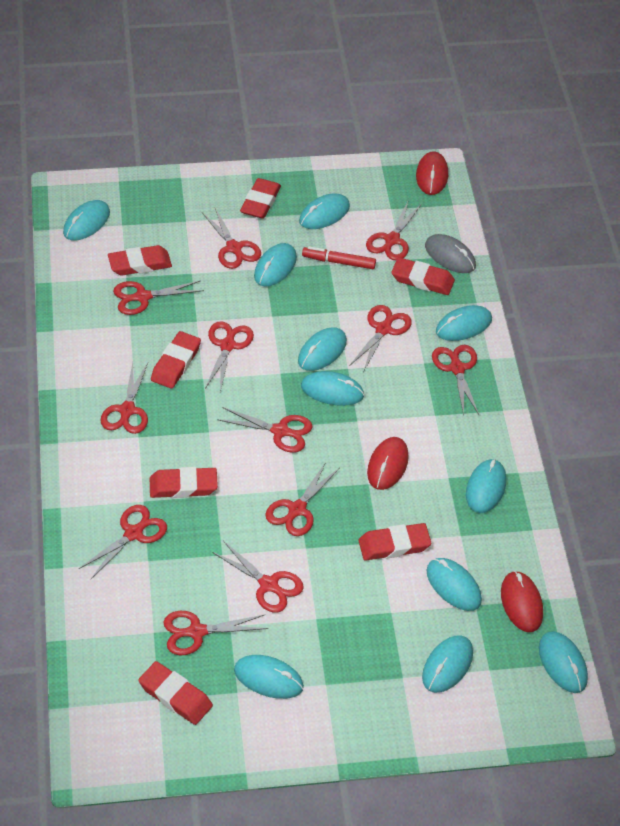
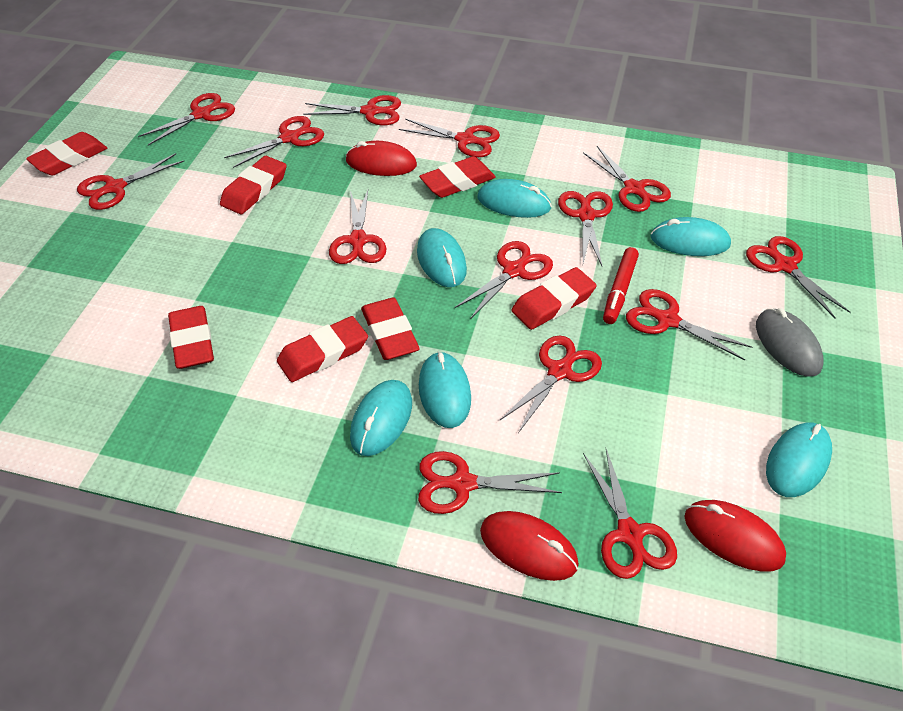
red scissors: [79,505,167,579] [100,362,148,434] [113,281,204,315] [163,611,268,655] [202,208,261,269] [205,321,254,392] [212,541,304,613] [217,407,312,453] [265,462,340,536] [349,305,412,372] [366,202,422,260] [432,345,479,416] = 12 -> [77,153,184,210] [138,93,235,145] [224,116,324,168] [303,95,401,126] [329,190,387,264] [399,119,500,157] [418,451,562,514] [455,241,553,318] [500,335,602,433] [558,191,613,266] [583,146,671,212] [583,449,677,579] [626,289,752,360] [746,236,851,319] = 14
turquoise mouse: [63,200,110,240] [234,655,304,699] [254,243,297,287] [298,327,347,371] [299,194,350,229] [301,371,364,406] [422,636,473,693] [426,558,482,611] [436,305,492,341] [466,459,506,513] [539,631,588,693] = 11 -> [350,380,412,456] [417,228,467,287] [419,351,471,428] [477,179,552,218] [651,217,731,256] [766,422,832,497] = 6

